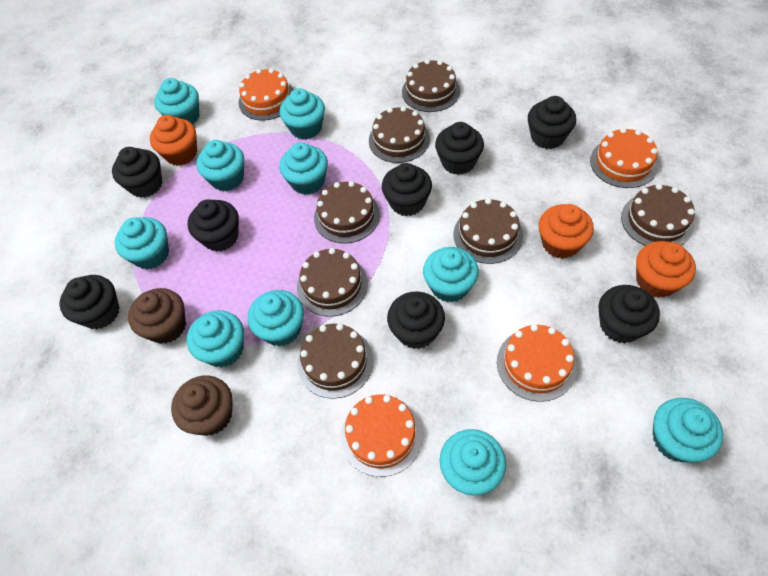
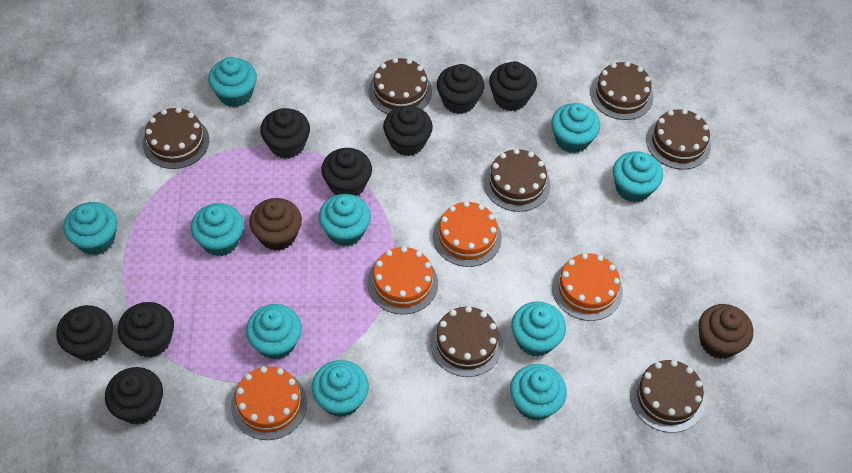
orange cupcake: [150,115,197,166] [539,204,594,259] [636,241,696,298] = 3 -> none = 0

